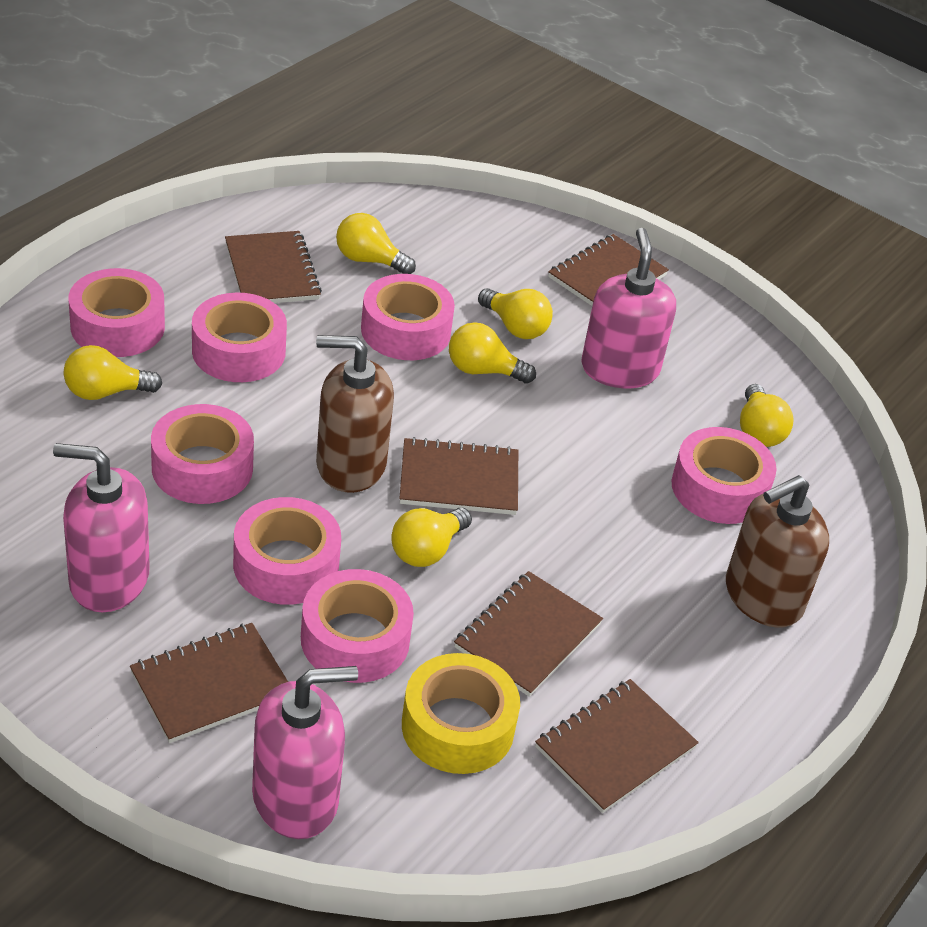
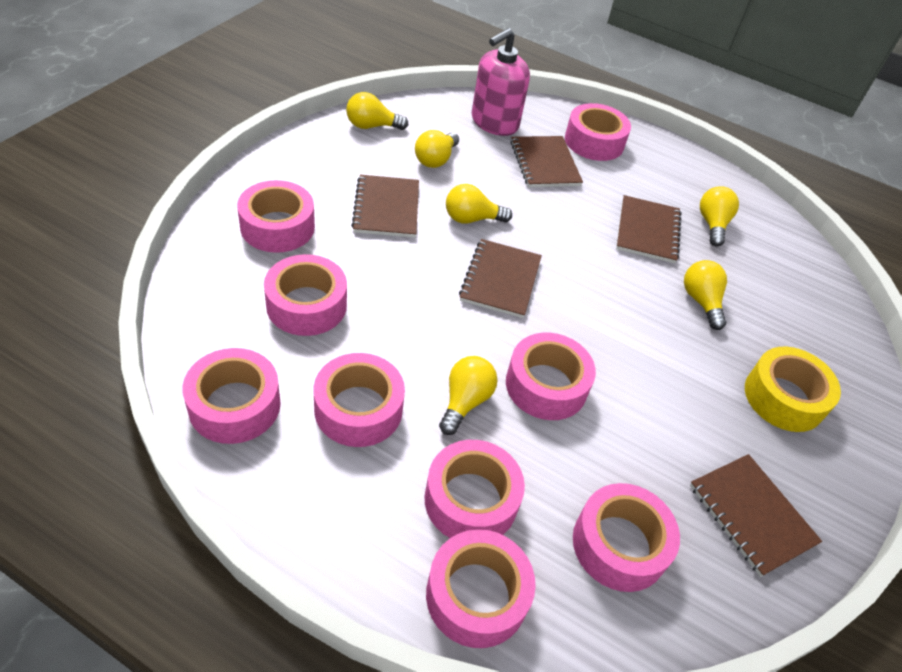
brown notebook: [130,623,288,743] [225,231,322,303] [399,437,518,515] [454,571,603,697] [535,679,699,813] [548,234,669,306] = 6 -> [351,175,419,238] [459,239,542,318] [510,136,583,187] [616,195,682,263] [690,454,822,577] = 5
brown soap dispenser: [316,335,394,493] [726,475,829,628] = 2 -> none = 0
pink soap dispenser: [53,443,150,612] [252,666,358,839] [581,228,676,388] = 3 -> [472,28,530,136] = 1
pink tape: [69,268,165,357] [151,404,254,504] [192,293,287,382] [233,497,341,605] [301,569,414,683] [361,274,455,360] [671,427,777,524] = 7 -> [182,348,281,444] [237,180,315,253] [264,254,347,336] [314,353,405,447] [425,440,525,538] [426,529,536,648] [506,333,596,420] [565,103,631,161] [573,483,680,592] = 9

